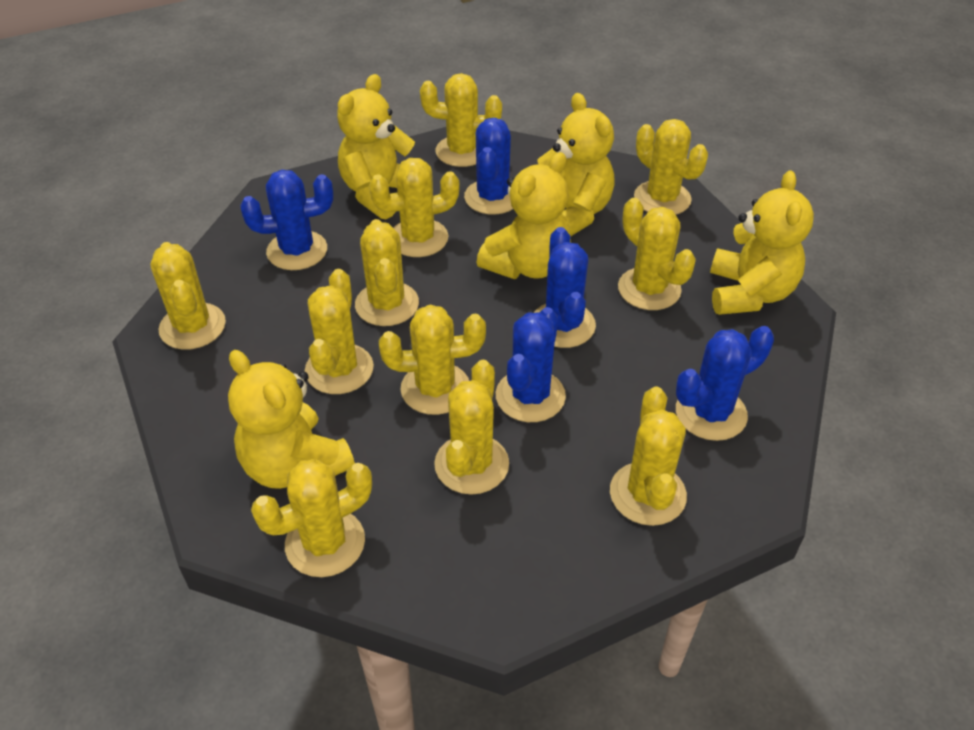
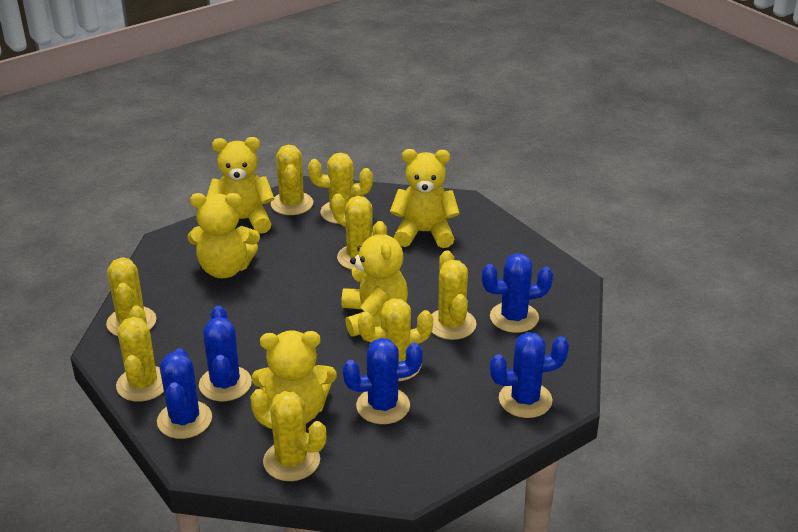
yellow cactus: [151,242,226,350] [251,459,372,577] [305,269,374,394] [355,219,419,326] [369,158,459,257] [379,305,486,415] [420,73,502,167] [434,360,509,495] [610,387,687,526] [618,198,696,310] [634,119,708,215] = 11 -> [106,257,156,336] [116,306,164,402] [251,389,326,481] [271,145,313,215] [308,153,373,224] [331,194,387,270] [358,298,433,381] [431,250,477,340] = 8

